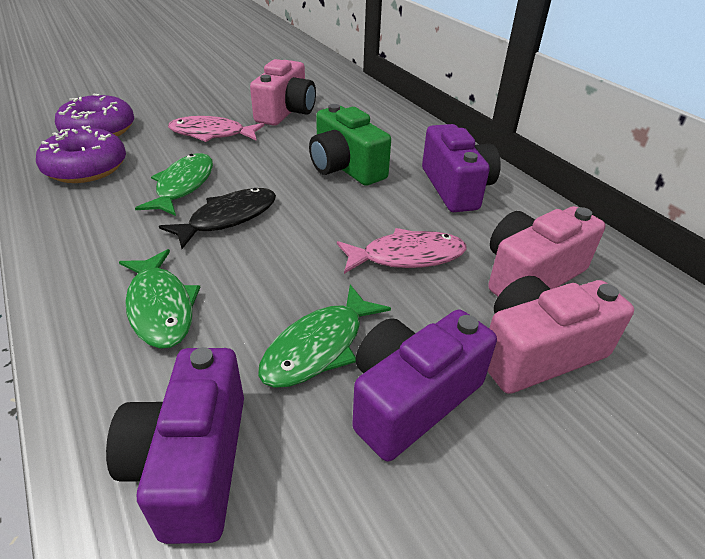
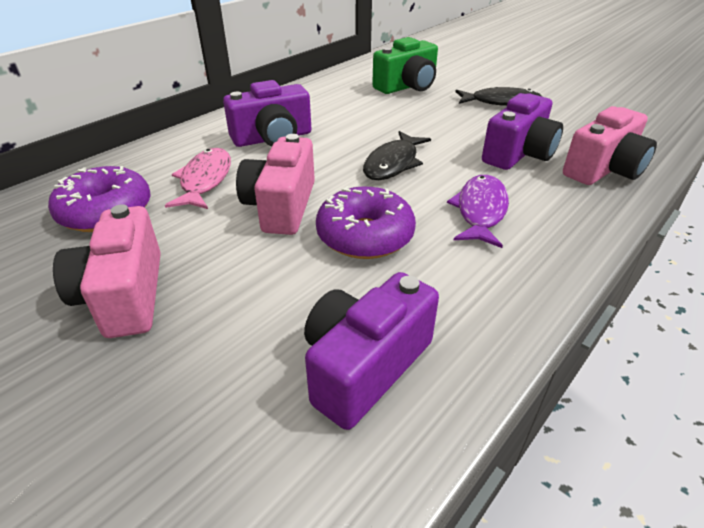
black fish: [159,188,276,249] = 1 -> [363,131,431,180] [455,87,542,106] = 2
green fish: [119,249,200,349] [135,153,213,216] [258,285,391,388] = 3 -> none = 0
pink fish: [168,116,264,142] [337,228,467,274] = 2 -> [165,148,231,209] = 1
purple fish: none = 0 -> [447,175,509,248] = 1

